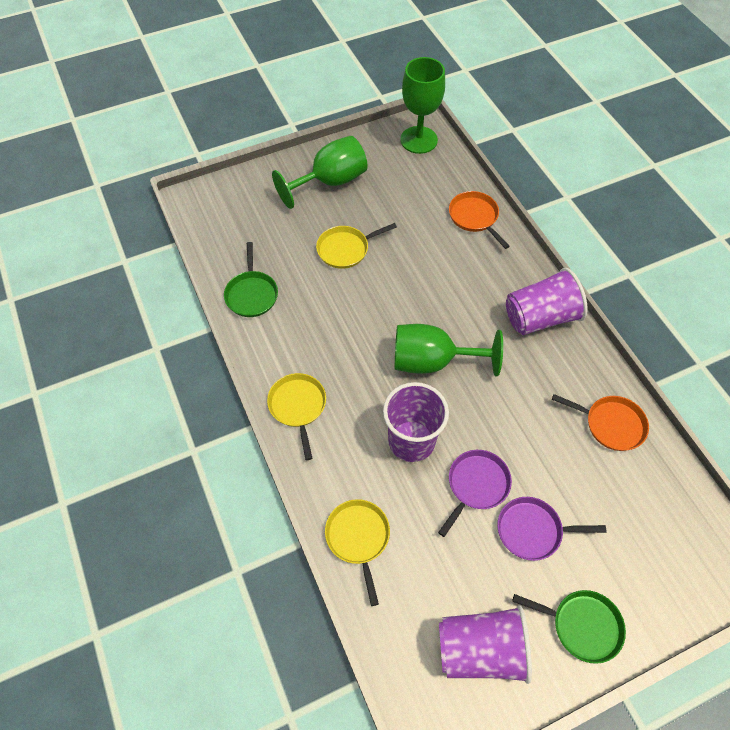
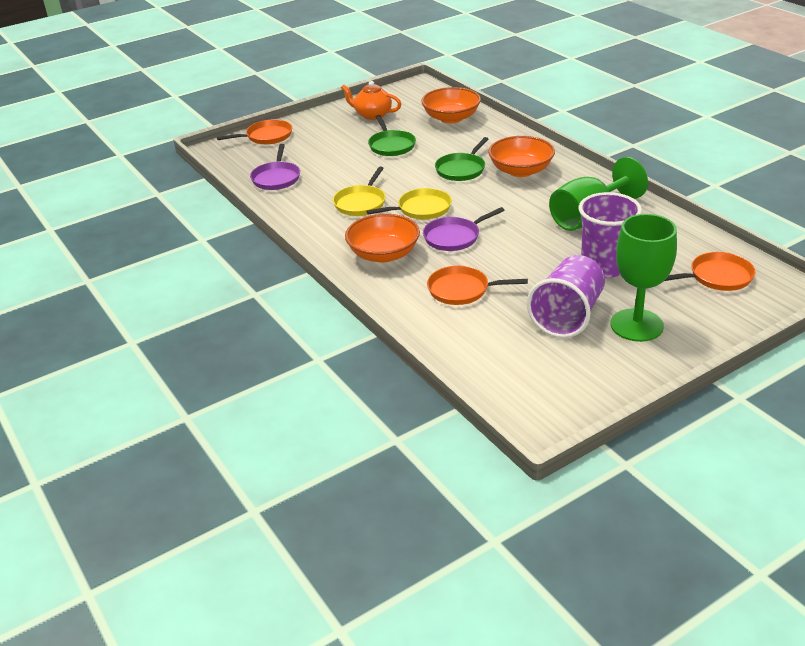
green goblet: [272,136,368,209] [395,324,503,376] [400,57,445,154] = 3 -> [549,157,648,231] [611,214,677,342] = 2
orange bowl: none = 0 -> [345,214,420,263] [421,87,481,123] [488,136,555,177] = 3
orange pan: [449,191,510,249] [552,394,649,451] = 2 -> [217,119,292,144] [427,266,528,305] [665,252,755,291] = 3
orange teapot: none = 0 -> [341,81,401,120] = 1
purple cup: [383,382,449,462] [439,605,532,684] [506,268,588,335] = 3 -> [527,255,605,338] [579,192,642,278] = 2
yellow pan: [267,373,326,460] [316,223,397,269] [325,499,390,606] = 3 -> [333,166,385,216] [367,188,452,219] = 2

